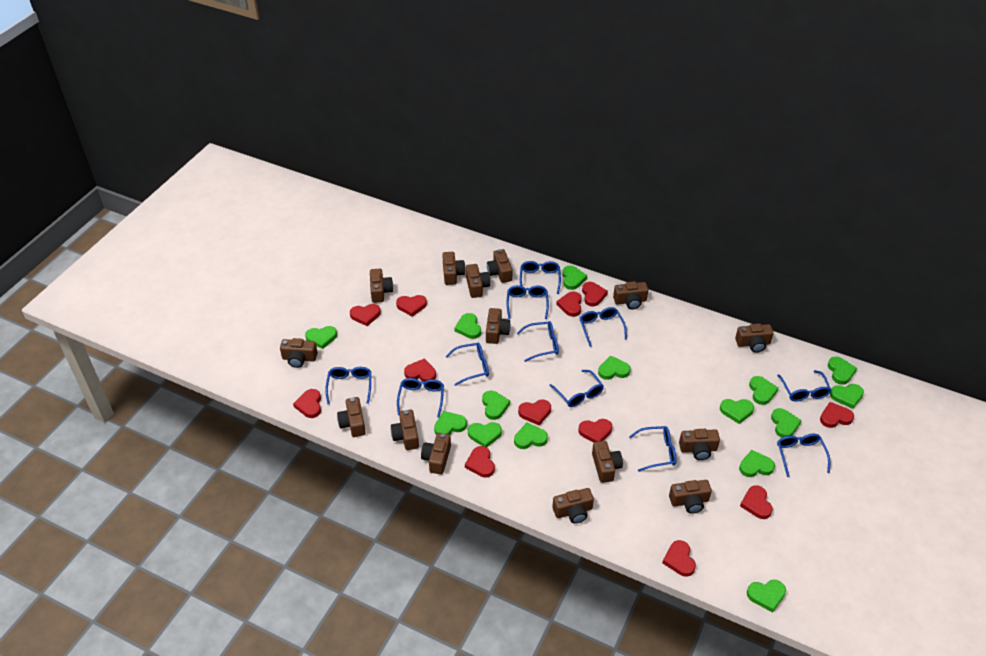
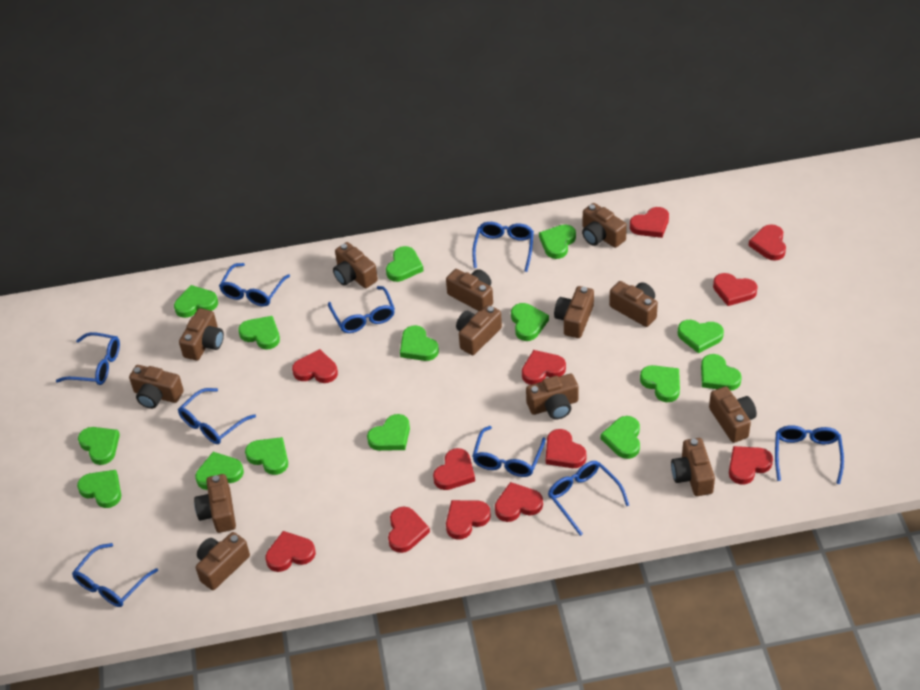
blue glasses: [325,367,371,404] [397,378,444,418] [446,343,489,386] [507,285,549,319] [517,321,559,362] [520,261,561,294] [549,370,604,407] [580,307,627,347] [629,426,677,472] [777,370,831,401] [777,434,830,477] = 11 -> [56,332,120,385] [72,543,158,607] [178,388,256,444] [219,263,290,307] [328,286,395,333] [472,222,534,272] [472,426,546,477] [548,461,629,536] [775,425,844,484] = 9
brown camera: [280,338,318,368] [337,397,366,437] [370,269,393,303] [391,410,419,450] [421,433,451,474] [442,252,466,285] [466,264,490,298] [486,308,511,344] [487,249,513,283] [552,488,594,524] [592,441,623,483] [613,281,648,309] [669,480,712,514] [679,429,720,460] [735,323,774,353] = 15 -> [129,365,184,409] [179,308,224,361] [194,474,236,533] [196,532,250,590] [333,242,378,288] [446,269,493,311] [456,305,502,355] [526,374,579,419] [554,286,594,338] [582,203,627,248] [609,281,658,327] [671,438,715,496] [709,386,757,443] = 13

